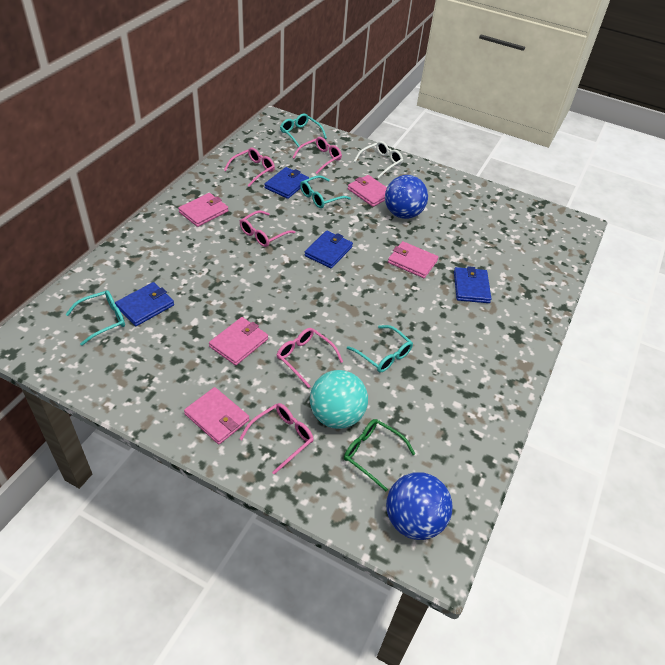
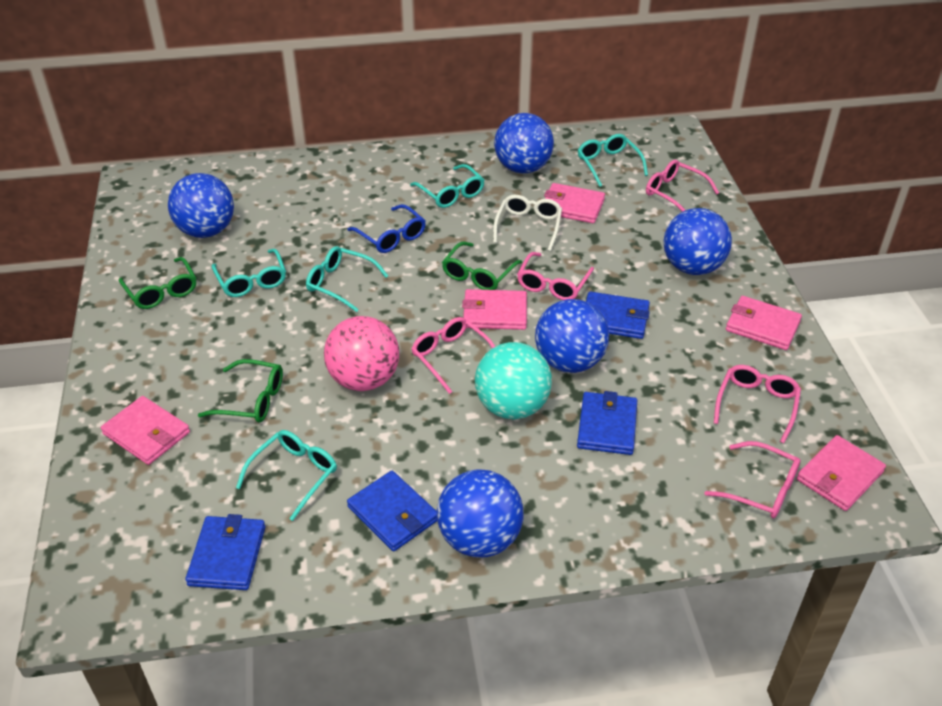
blue ball: [385,175,428,219] [386,472,453,540] = 2 -> [168,173,234,238] [437,469,523,557] [494,113,554,174] [535,299,609,373] [664,208,732,275] = 5
blue glasses: none = 0 -> [347,204,426,253] = 1
green glasses: [344,419,415,491] = 1 -> [119,257,196,309] [198,359,283,423] [442,241,522,290] = 3
pink ball: none = 0 -> [324,316,399,391] = 1
turquoise glasses: [66,290,125,346] [280,114,327,148] [300,175,351,208] [347,325,413,372] = 4 -> [211,249,286,297] [236,430,337,521] [306,246,388,312] [410,164,484,208] [578,134,648,187] = 5

